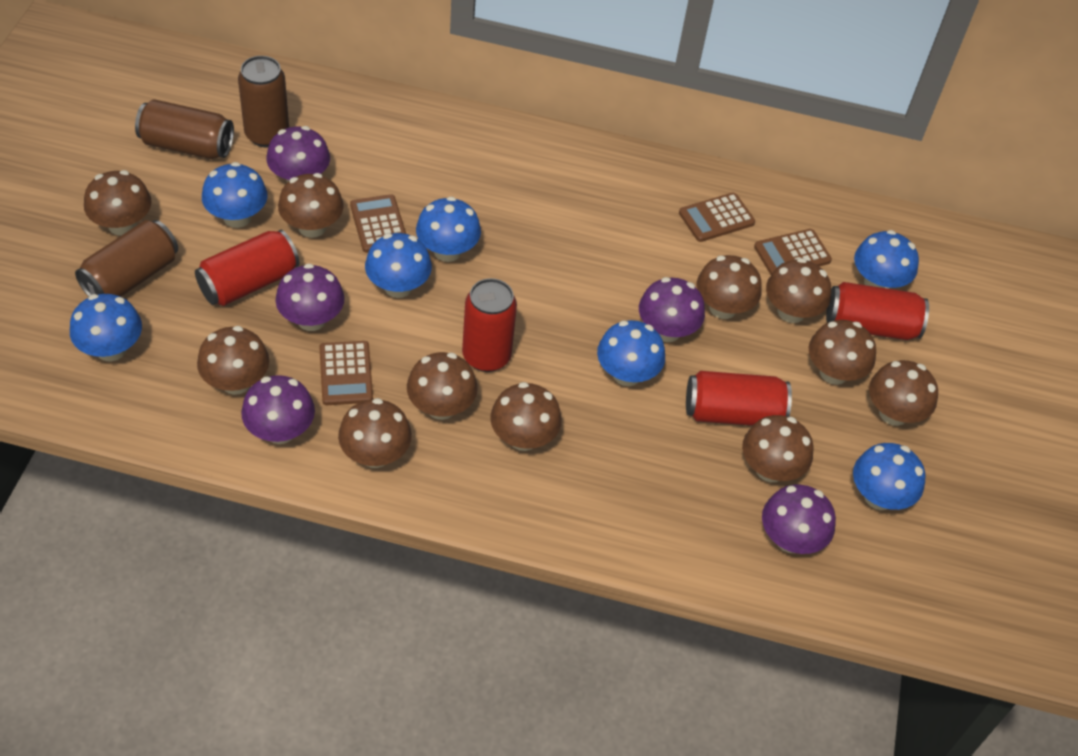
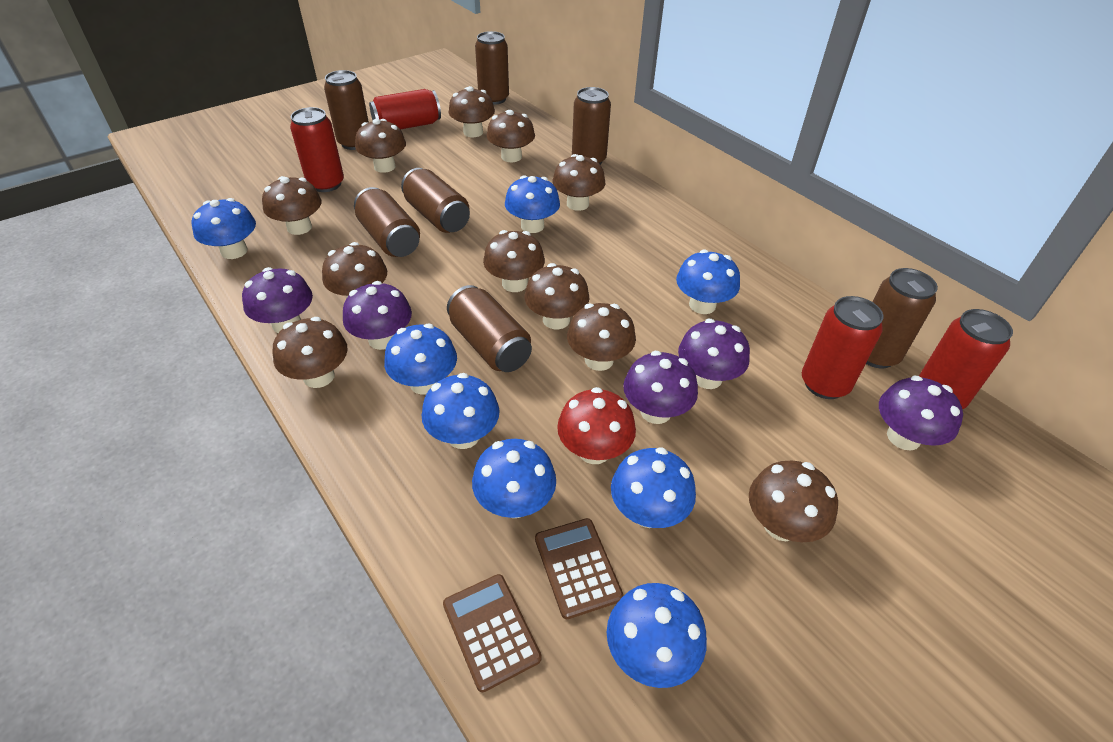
blue mushroom: [70,294,142,362] [202,162,268,228] [365,233,432,298] [416,196,481,262] [597,320,665,386] [853,443,925,510] [854,230,919,289] = 7 -> [191,198,256,259] [384,324,457,395] [422,373,500,449] [472,439,556,518] [505,175,560,233] [607,583,707,688] [611,447,696,528] [676,250,740,314] = 8
brown calculator: [319,341,373,405] [350,194,406,253] [679,193,755,242] [754,229,832,275] = 4 -> [443,574,542,692] [535,518,623,619] = 2
brown can: [75,220,178,297] [135,99,234,159] [238,56,289,147] = 3 -> [324,70,369,150] [354,187,420,257] [401,168,470,233] [447,285,532,372] [475,31,509,105] [572,87,611,165] [866,268,938,368] = 7
red mushroom: none = 0 -> [557,387,636,464] = 1

